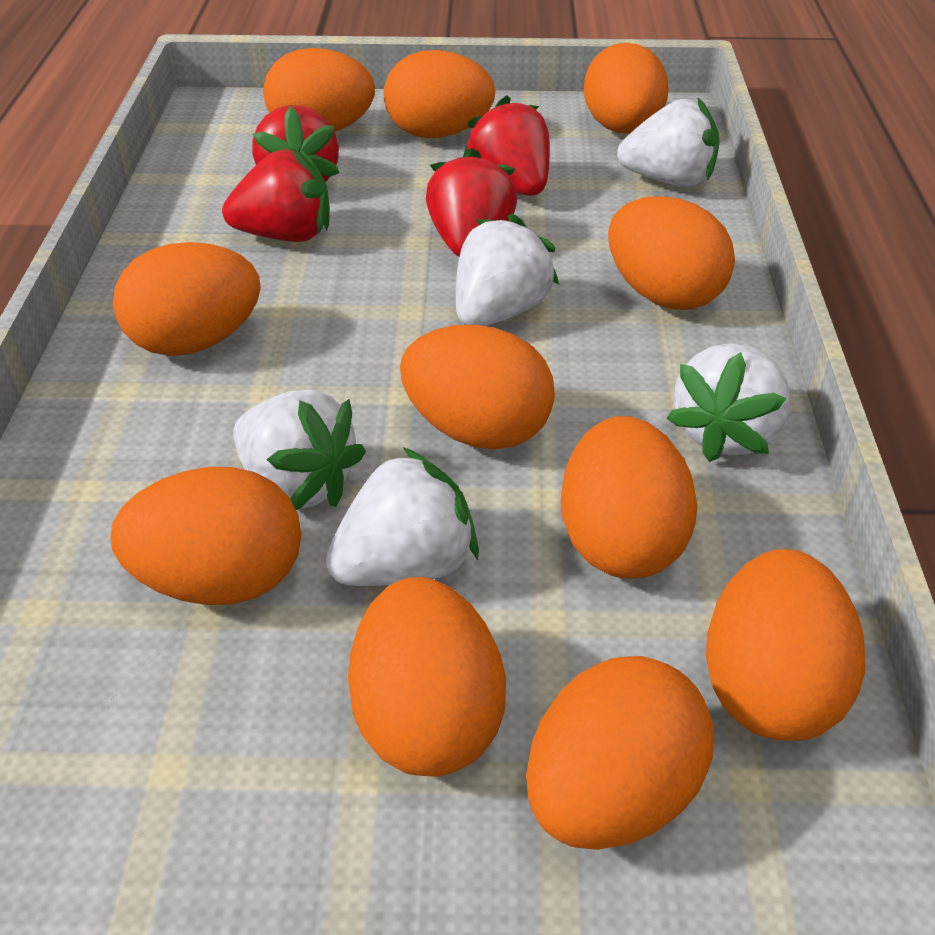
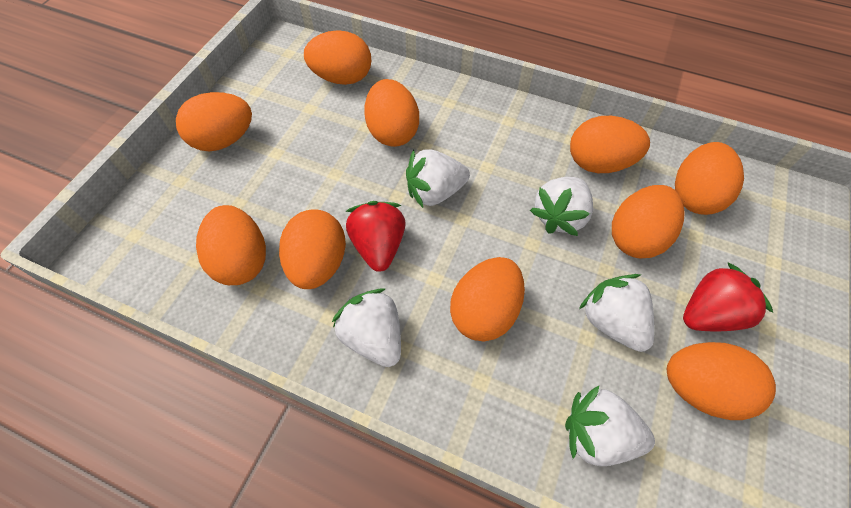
orange egg: [110,467,301,605] [113,242,261,356] [263,48,375,132] [348,577,506,776] [384,50,495,138] [400,325,555,449] [526,656,714,850] [561,416,698,579] [584,42,669,134] [608,196,735,310] [706,549,865,741] = 11 -> [176,92,252,151] [196,205,266,285] [279,209,346,289] [304,30,371,85] [364,79,419,147] [450,257,525,341] [570,116,650,173] [612,185,685,258] [667,342,776,420] [675,142,744,215] = 10
red strawberry: [222,148,330,242] [253,105,339,183] [426,148,517,257] [463,95,550,196] = 4 -> [345,201,406,272] [683,263,773,331] = 2

